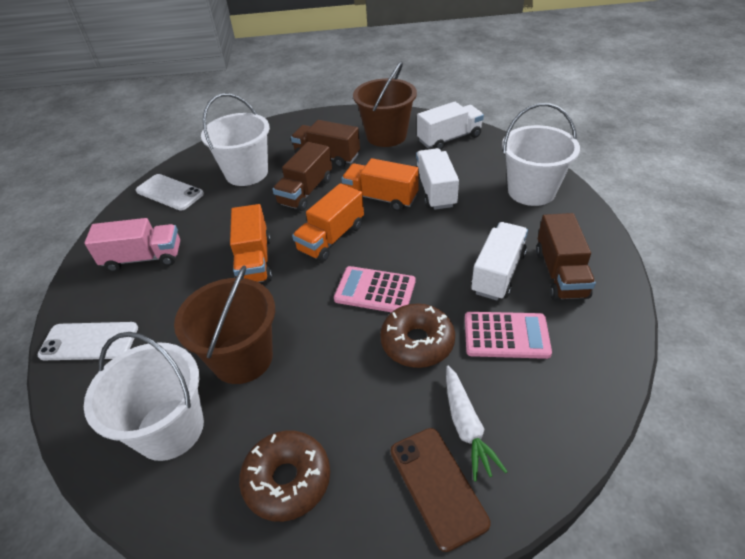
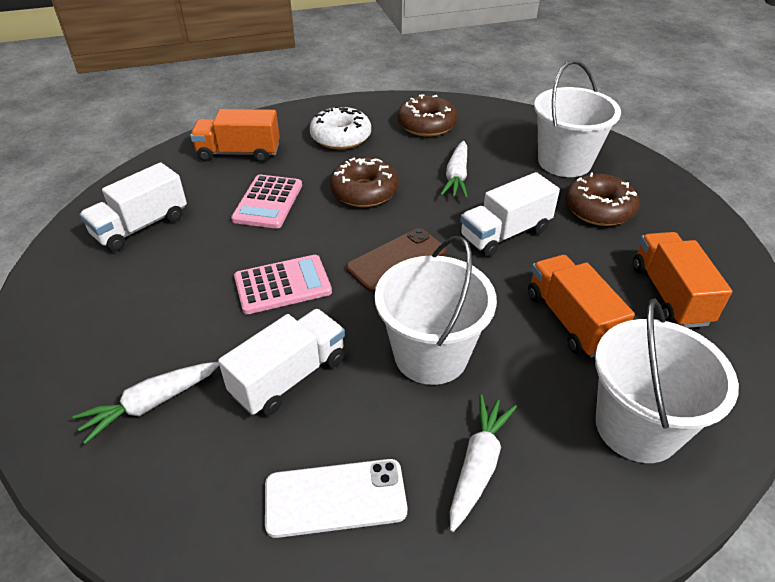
brown bucket: [174,266,275,384] [353,61,417,147] = 2 -> none = 0
brown donut: [239,430,330,522] [380,303,455,368] = 2 -> [330,157,399,207] [397,94,458,137] [565,172,640,226] = 3
brown truck: [272,142,332,211] [291,120,360,167] [536,213,596,300] = 3 -> none = 0
pink truck: [84,218,180,272] = 1 -> none = 0
white carrot: [446,366,508,482] = 1 -> [73,362,219,444] [440,141,468,198] [450,394,517,532] = 3
white donut: none = 0 -> [310,106,371,150] = 1
white phone: [37,322,138,360] [136,174,204,211] = 2 -> [265,459,407,538] = 1

